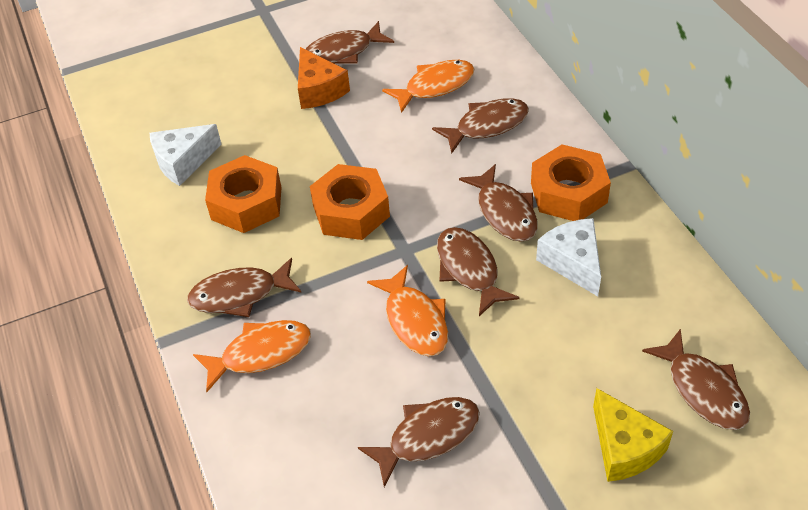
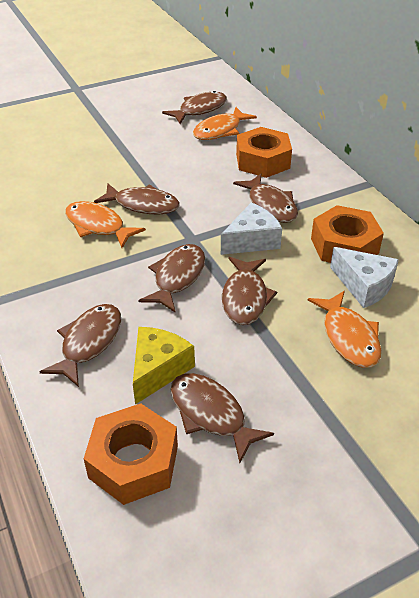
orange cheese: [298,47,350,109] = 1 -> none = 0

